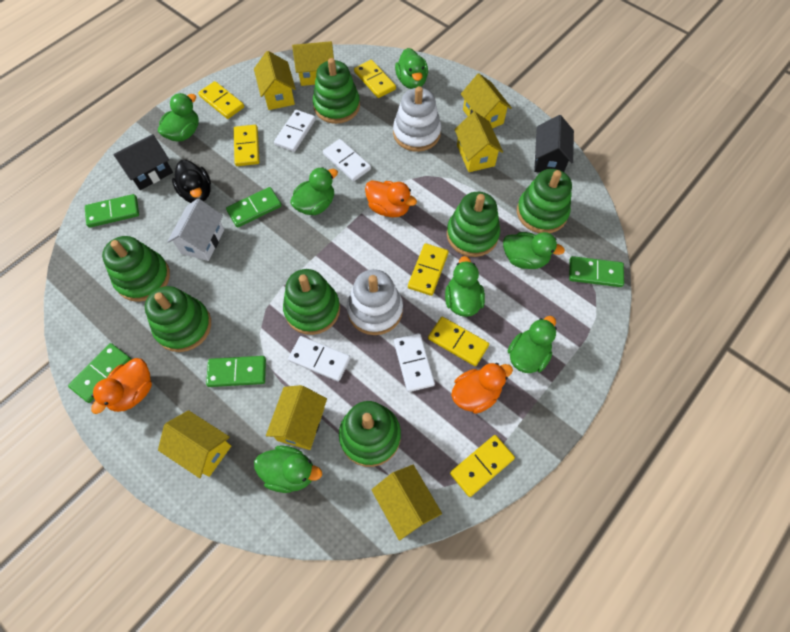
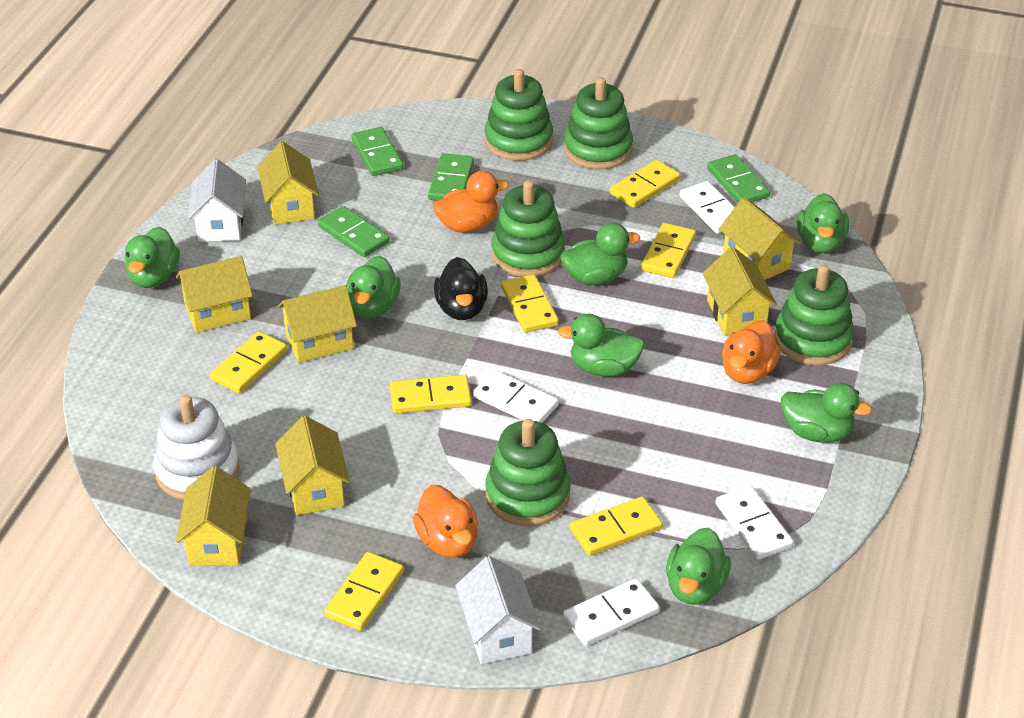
black house: [113,134,173,190] [534,115,574,173] = 2 -> none = 0
green domino: [68,343,131,403] [85,194,139,228] [206,356,266,387] [226,187,282,228] [569,256,624,287] = 5 -> [318,206,390,257] [351,127,403,176] [428,153,474,201] [707,154,770,203] = 4
green stacking toy: [102,236,170,302] [145,286,211,352] [283,269,340,335] [313,58,360,124] [339,401,401,467] [447,192,500,257] [517,169,572,233] = 7 -> [485,69,553,161] [485,419,571,526] [491,180,565,277] [564,77,633,169] [775,265,854,365] = 5
white house: [167,199,224,261] = 1 -> [188,159,246,242] [455,556,541,664] = 2
white stacking toy: [347,269,403,335] [393,86,441,152] = 2 -> [153,395,240,500] = 1
yellow domino: [198,81,244,119] [234,125,259,166] [354,60,396,98] [408,243,449,296] [428,317,489,366] [450,435,515,497] = 6 -> [210,331,287,393] [324,552,404,631] [390,374,472,414] [501,274,559,333] [570,496,663,556] [610,160,680,208] [641,223,696,278] = 7

